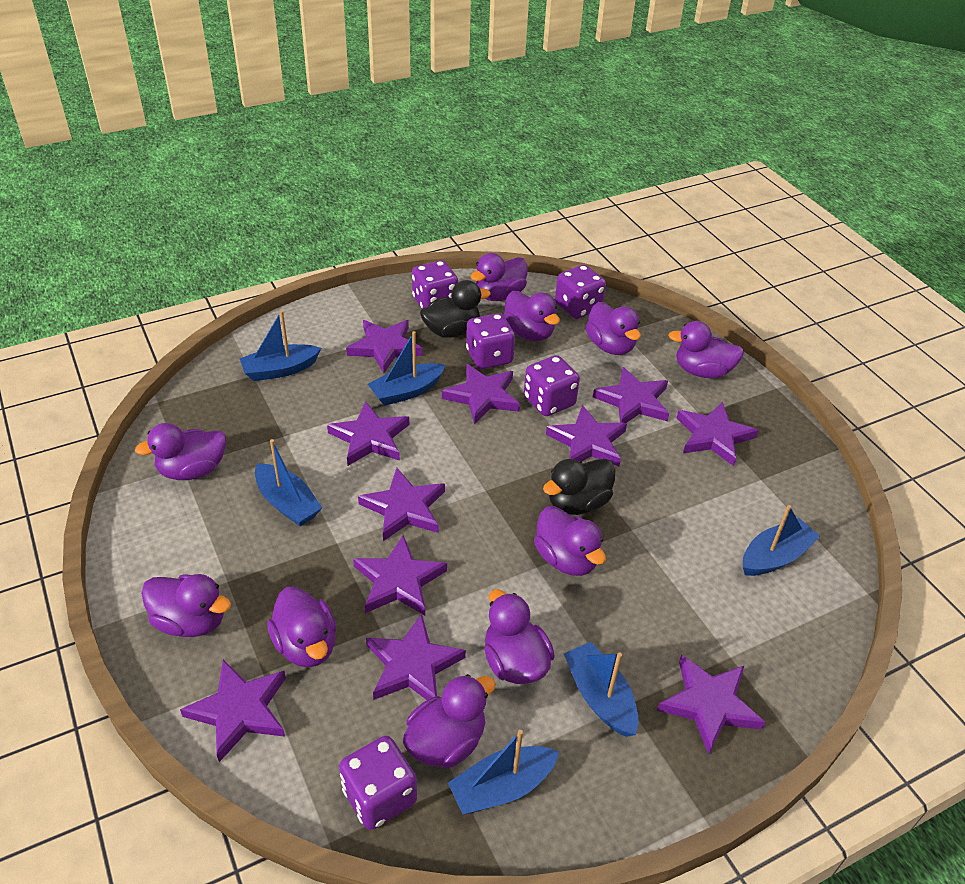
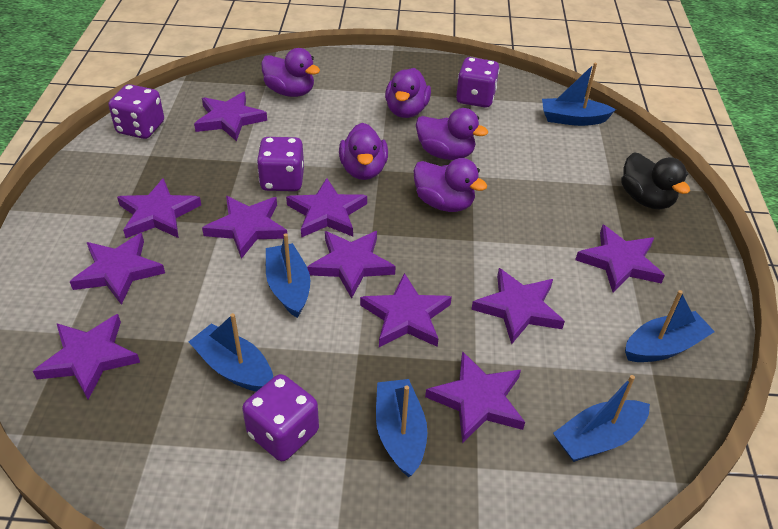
black duck: [420,280,491,338] [543,458,615,515] = 2 -> [621,152,690,209] = 1
purple dice: [339,736,417,830] [412,260,458,308] [466,313,515,369] [524,355,580,416] [555,265,606,319] = 5 -> [108,84,164,139] [242,374,319,461] [257,137,304,191] [456,57,500,108] = 4
purple duck: [135,423,226,480] [141,574,231,637] [267,587,336,667] [403,674,495,768] [471,253,528,301] [484,589,555,684] [503,291,560,341] [534,506,606,576] [585,302,641,355] [668,321,744,378] = 10 -> [261,48,320,97] [339,123,388,180] [385,68,431,118] [414,158,487,212] [416,108,488,160] = 5

